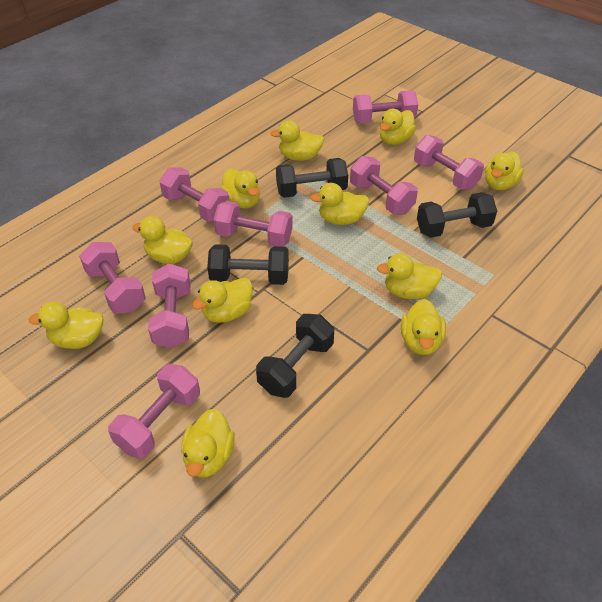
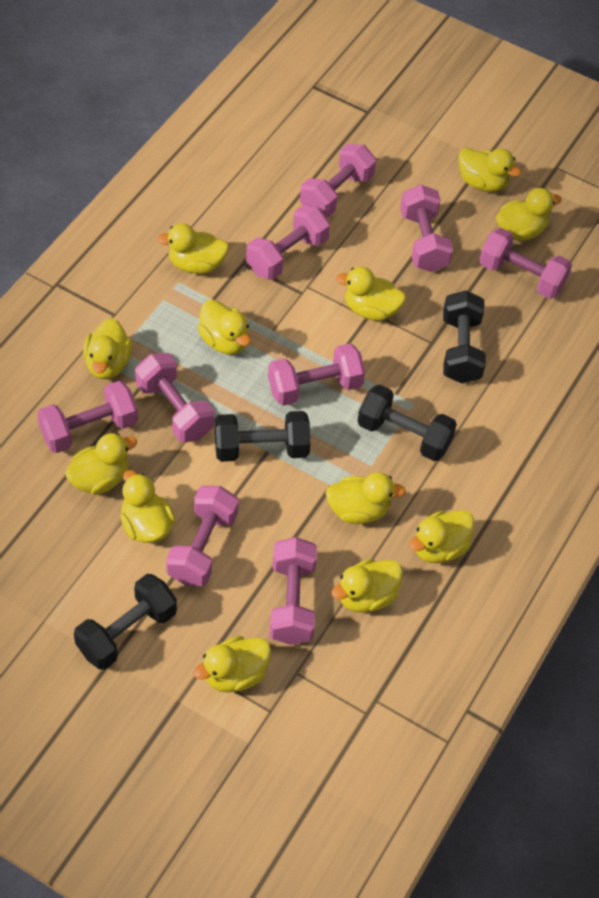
pink dumbbell: [79,242,146,314] [108,364,200,459] [148,263,190,348] [159,167,229,222] [214,201,293,247] [350,156,418,214] [353,91,418,123] [414,135,484,190] = 8 -> [37,381,138,453] [135,353,214,443] [166,486,239,586] [246,205,330,280] [268,343,365,406] [269,537,317,645] [300,143,376,217] [400,184,453,272] [479,228,572,299] = 9
yellow duck: [29,302,104,349] [132,216,193,264] [181,409,235,477] [192,278,253,323] [220,168,260,208] [270,121,324,161] [310,183,369,225] [377,253,442,299] [380,109,416,145] [401,299,446,355] [485,152,524,190] = 11 -> [65,433,137,495] [83,318,132,379] [120,470,175,543] [157,223,229,274] [193,636,271,692] [197,300,251,355] [326,472,406,524] [331,559,403,613] [336,267,406,321] [409,510,475,563] [458,148,522,192] [496,188,562,241] = 12

